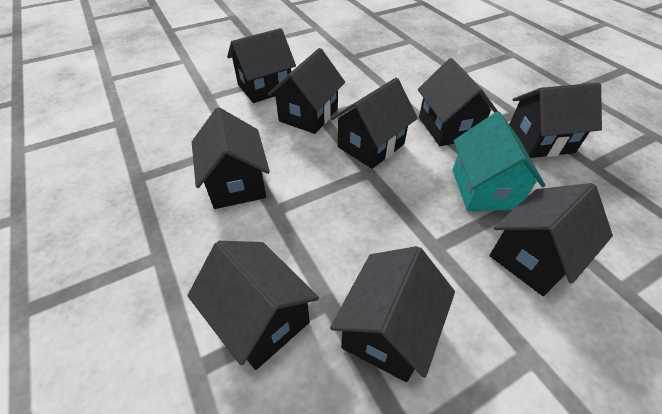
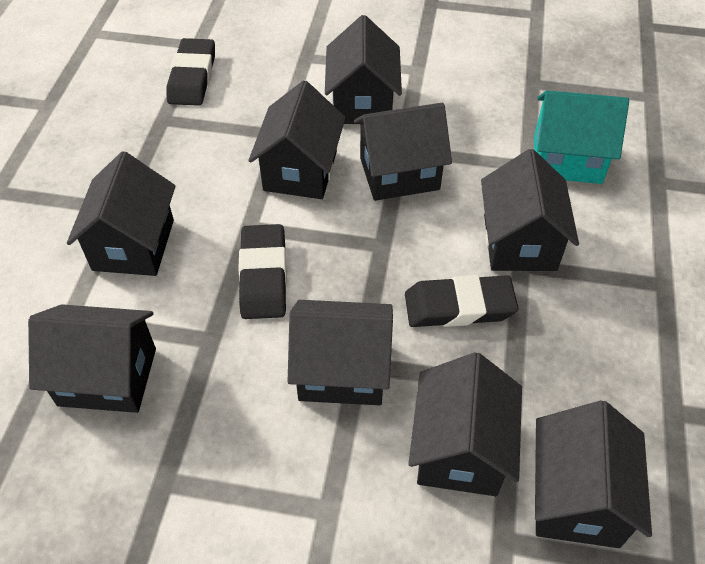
black eraser: none = 0 -> [166,38,215,106] [238,224,287,319] [405,275,518,327] = 3

